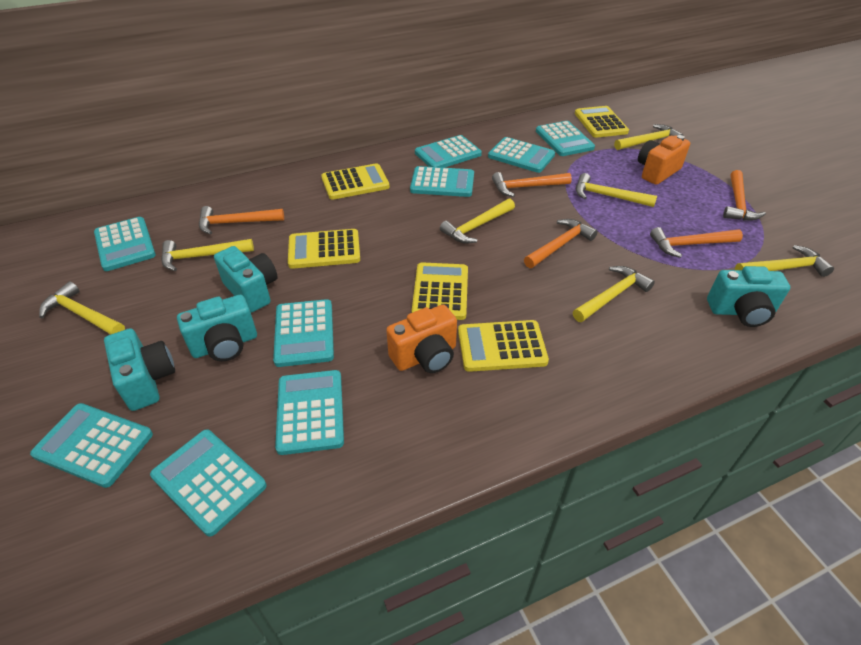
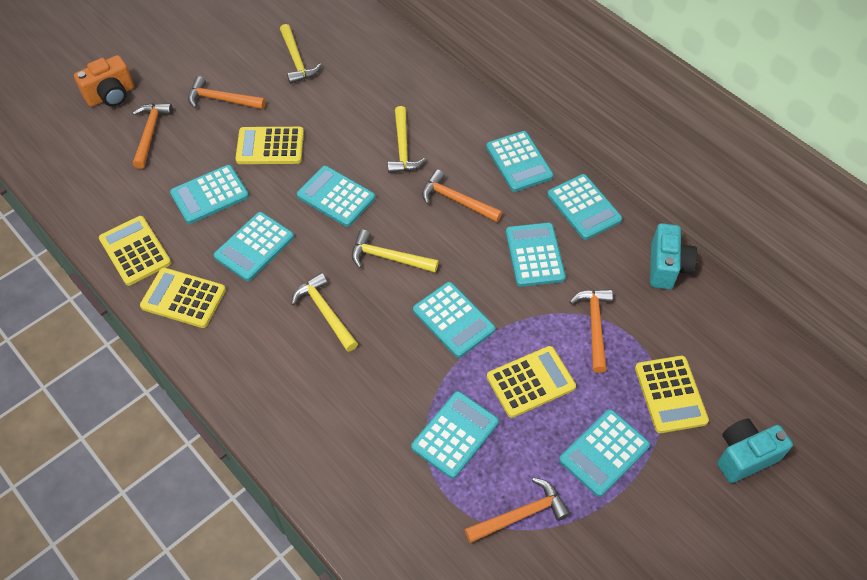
orange camera: [386,304,457,373] [638,135,690,185] = 2 -> [74,55,134,107] = 1
turquoise camera: [104,328,175,411] [177,295,257,361] [214,246,278,312] [707,266,790,327] = 4 -> [650,223,697,289] [717,419,793,483] = 2
yellow hammer: [39,281,125,334] [161,239,254,271] [440,198,515,244] [573,266,655,322] [576,173,657,207] [614,124,684,150] [735,245,834,277] = 7 -> [280,24,321,84] [291,273,358,352] [352,230,439,273] [388,106,426,173] = 4

